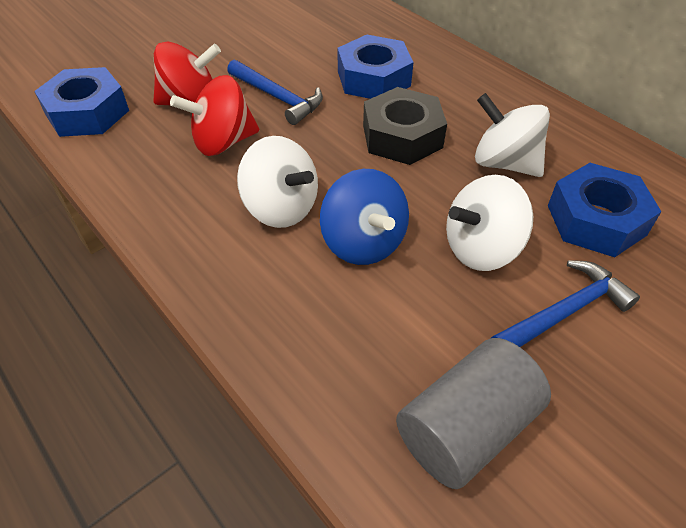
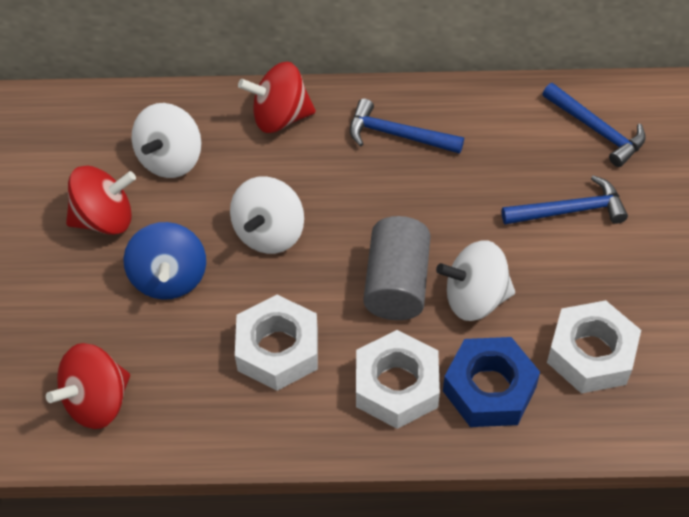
black nut: [363,87,447,165] = 1 -> none = 0
blue hammer: [227,60,323,125] [491,260,640,347] = 2 -> [350,99,464,154] [502,175,628,225] [543,83,646,167] = 3
blue nut: [34,67,129,137] [338,34,413,99] [548,163,661,257] = 3 -> [443,337,540,427] = 1
red spinning top: [154,41,221,105] [170,75,259,156] = 2 -> [46,343,130,429] [66,165,136,235] [238,62,316,133] = 3
white nut: none = 0 -> [235,295,318,391] [356,330,440,429] [547,300,641,394] = 3

